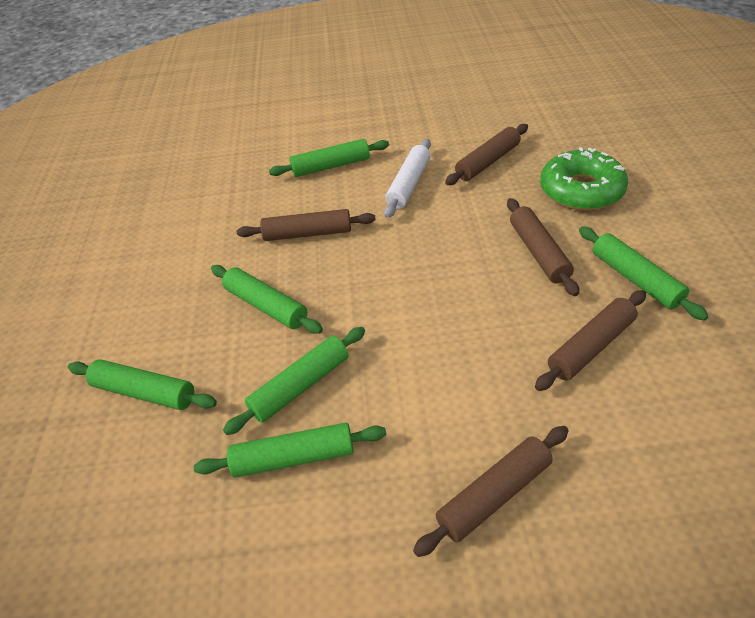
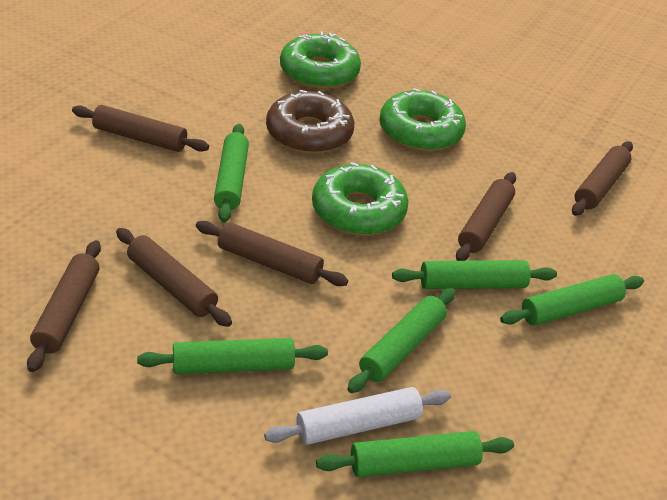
brown donut: none = 0 -> [266,90,354,154] = 1
brown rolling pin: [237,209,376,241] [413,426,569,557] [445,124,528,185] [507,198,579,296] [535,290,646,391] = 5 -> [27,240,101,372] [72,105,209,152] [116,228,232,327] [196,221,348,286] [456,172,516,261] [572,141,633,216] = 6
green donut: [540,147,628,211] = 1 -> [280,31,361,89] [312,162,409,236] [379,88,466,151] = 3

